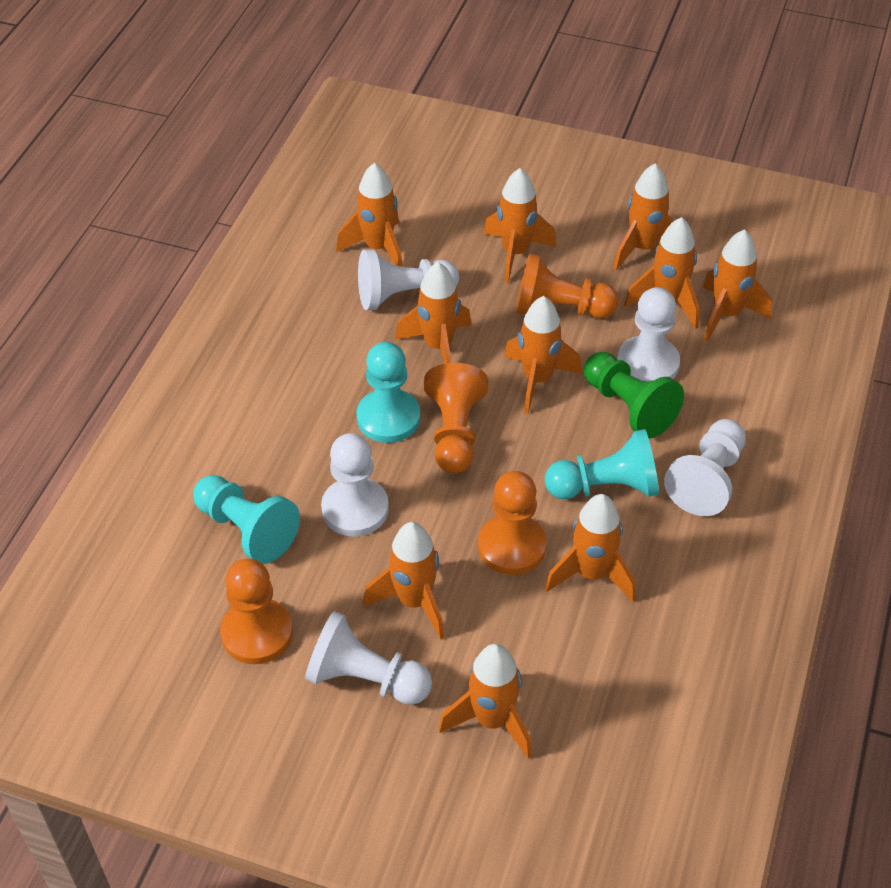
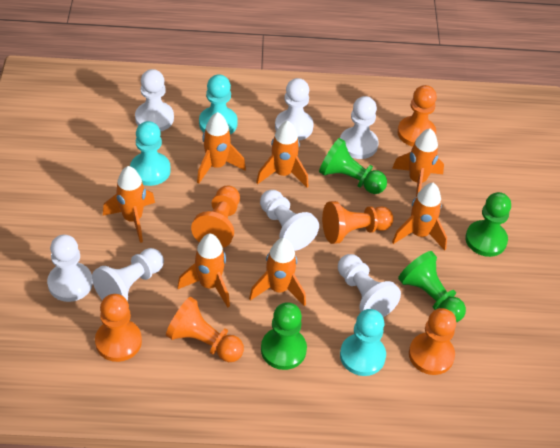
green pawn: [584,352,684,438] = 1 -> [261,302,307,370] [319,138,387,194] [398,251,466,322] [465,192,511,257] = 4
orange pawn: [220,558,293,664] [424,363,488,474] [478,471,547,575] [516,253,619,318] = 4 -> [95,294,142,362] [166,297,244,362] [191,186,240,248] [322,201,394,244] [397,85,437,147] [409,308,456,375] = 6
orange rocket: [336,163,403,267] [363,522,445,640] [395,262,471,364] [438,644,532,759] [484,168,557,283] [504,296,582,414] [545,494,636,602] [613,163,673,270] [624,217,699,329] [703,229,772,342] = 10 -> [103,166,155,243] [177,234,230,308] [197,112,246,184] [249,238,306,306] [256,121,308,187] [392,128,444,197] [392,183,447,251] = 7
white pawn: [305,611,432,705] [321,433,389,537] [358,249,459,310] [617,287,680,382] [664,419,746,516] = 5 -> [47,235,93,302] [92,248,164,301] [135,69,174,131] [260,190,319,251] [275,78,314,141] [338,254,401,317] [340,96,379,159] = 7

